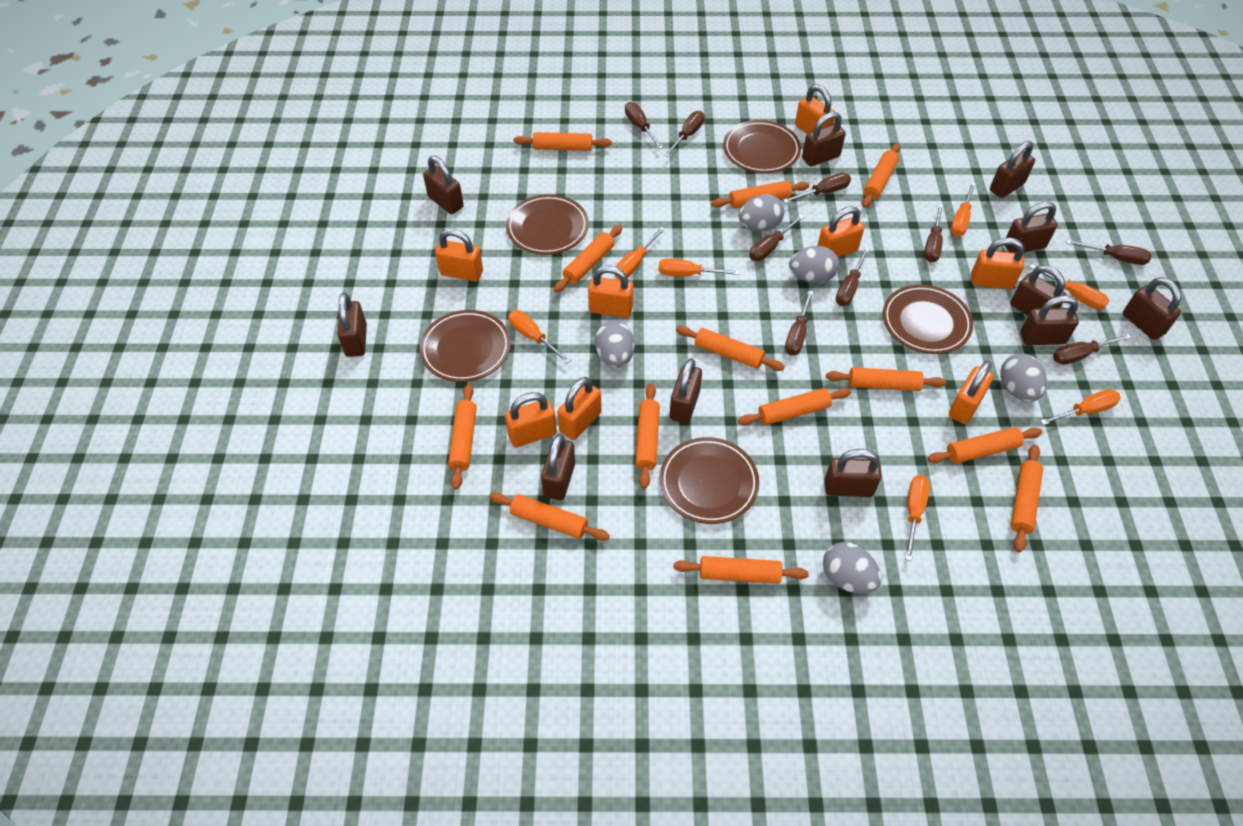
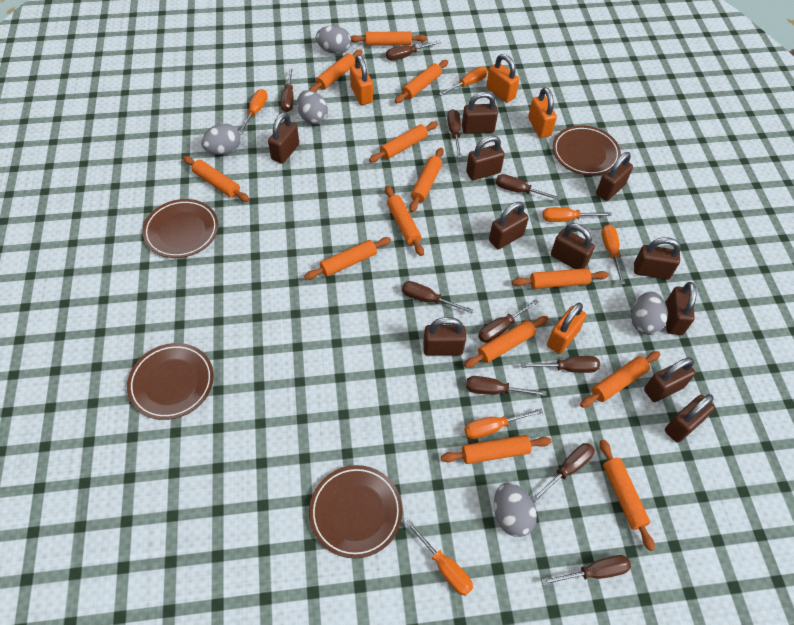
brown plate: [419,310,511,382] [506,194,589,255] [660,437,759,524] [723,120,801,173] [883,285,973,354] = 5 -> [127,343,214,420] [142,199,218,258] [309,465,403,559] [553,125,621,176] = 4
brown screwdriver: [625,102,663,149] [664,111,705,157] [749,215,804,261] [783,173,851,203] [785,290,814,355] [836,247,869,306] [924,204,943,262] [1053,334,1132,365] [1066,240,1152,265] = 9 -> [280,67,294,112] [386,41,441,61] [402,281,473,313] [447,109,462,158] [466,376,546,396] [478,299,539,343] [496,174,562,201] [521,356,600,373] [531,443,595,502] [541,555,631,586] = 10
orange padlock: [435,229,483,282] [505,392,557,447] [557,377,601,440] [588,266,633,318] [795,84,835,133] [817,206,864,258] [949,361,994,424] [971,238,1024,289] = 8 -> [350,55,373,105] [486,54,519,103] [528,87,557,138] [547,303,587,354] = 4
orange screwdriver: [508,310,571,363] [614,227,665,279] [658,258,740,276] [905,475,930,561] [950,182,976,236] [1029,264,1109,310] [1040,389,1121,425] = 7 -> [239,89,268,135] [405,520,473,596] [439,67,488,96] [464,408,543,439] [543,207,612,222] [601,224,625,284] = 6

